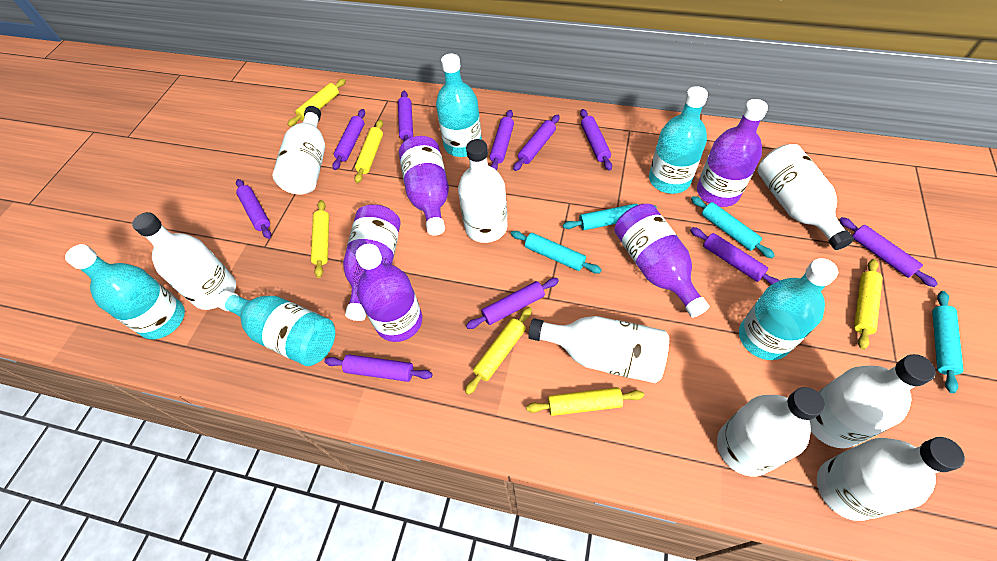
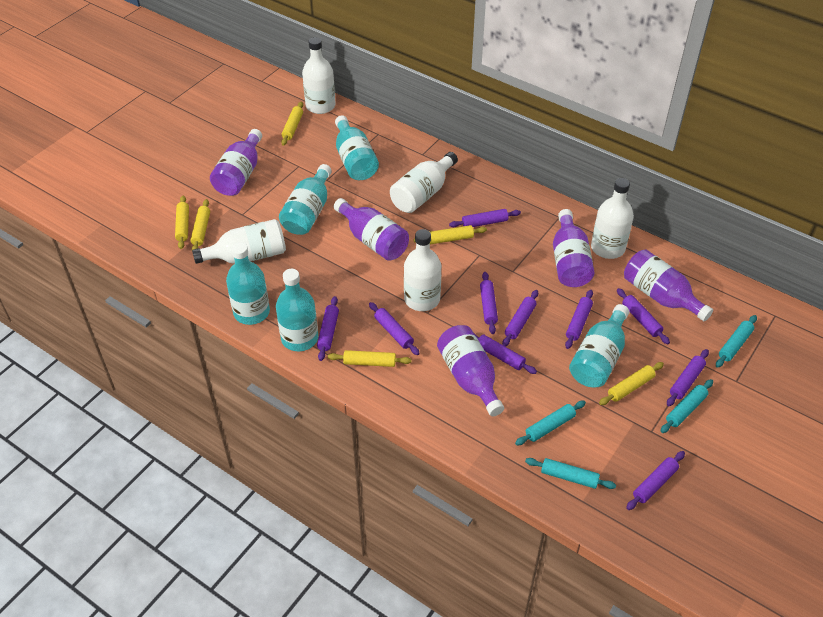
white bottle: [132,212,236,310] [273,106,325,195] [458,139,508,243] [528,316,669,383] [717,387,825,476] [758,144,854,250] [809,354,936,448] [817,437,965,521] = 8 -> [192,219,286,264] [302,37,336,114] [390,152,458,213] [404,229,441,311] [591,178,634,259] = 5

